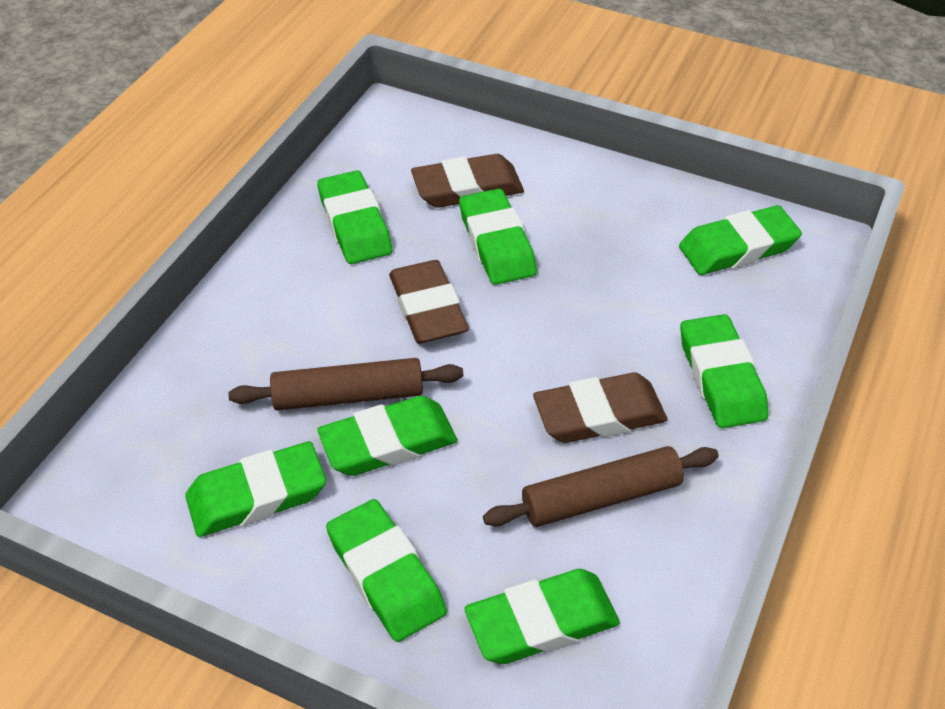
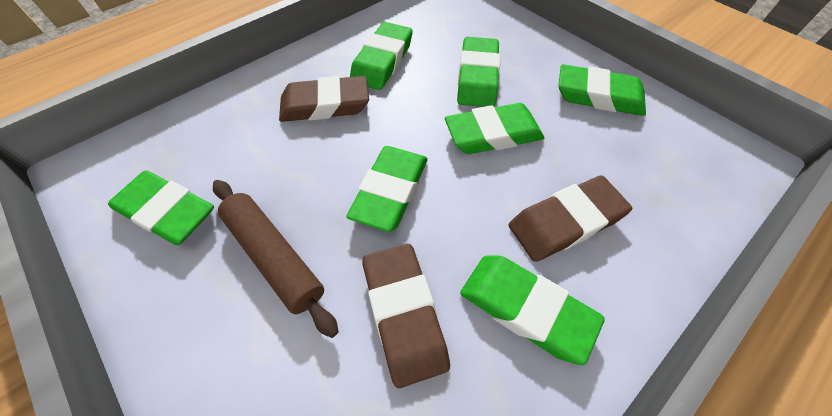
brown rolling pin: [228,358,463,411] [483,446,719,527] = 2 -> [213,180,339,338] = 1
green eraser: [185,441,326,537] [317,170,392,264] [317,396,457,476] [326,499,447,642] [459,188,537,285] [464,569,620,664] [679,205,802,275] [680,314,769,428] = 8 -> [108,170,214,245] [346,146,428,232] [350,22,413,90] [445,103,544,154] [457,37,500,107] [460,255,605,365] [558,64,646,116] = 7

